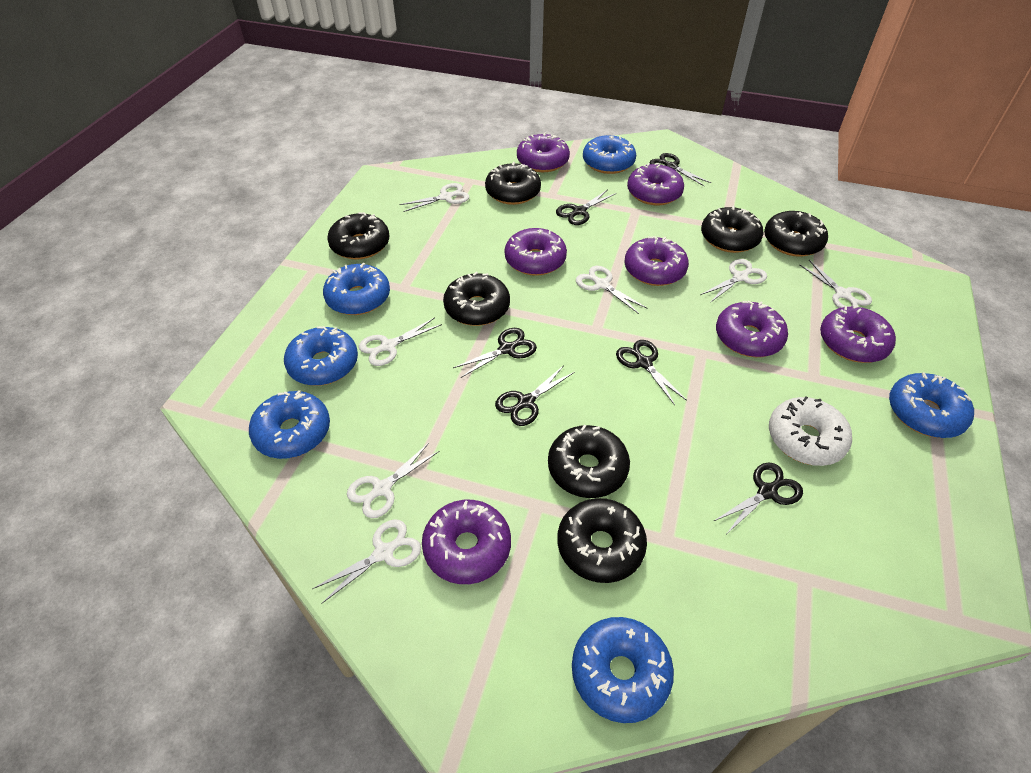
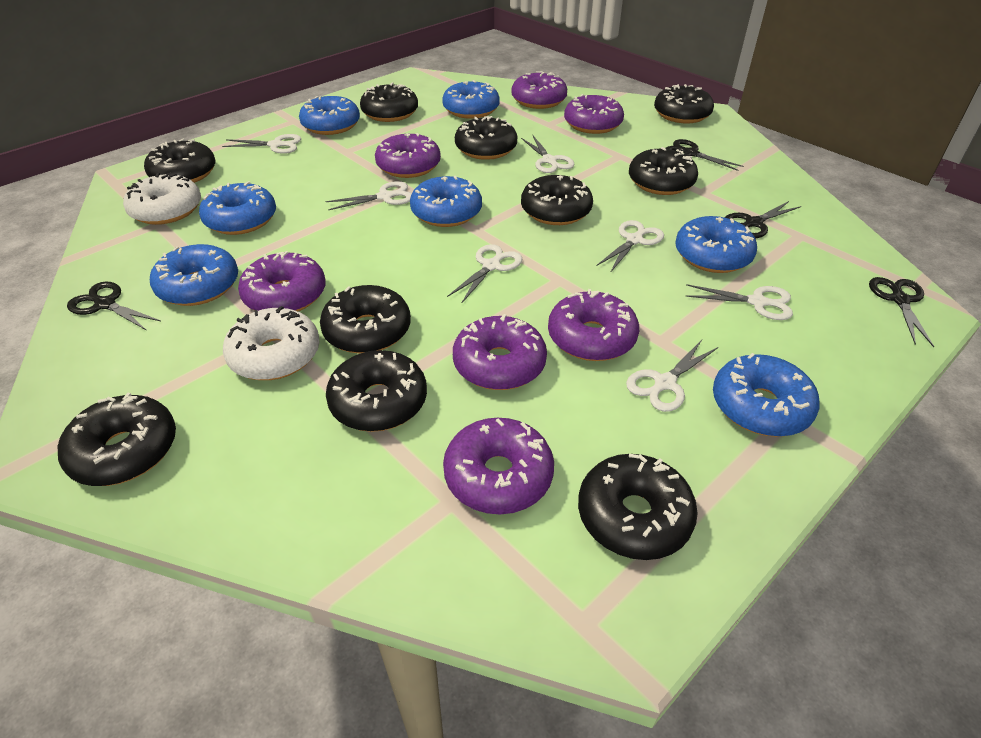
black donut: [327,212,389,260] [443,272,510,326] [485,162,541,205] [548,425,630,498] [557,498,647,583] [701,206,764,253] [764,211,828,257] = 7 -> [58,393,176,486] [144,139,216,183] [320,285,411,354] [326,350,427,432] [360,83,418,122] [455,116,517,160] [521,175,593,225] [578,454,698,560] [629,147,698,195] [654,84,714,124] = 10
black scissors: [453,328,537,378] [495,365,575,426] [556,189,616,225] [616,340,687,405] [649,153,711,187] [714,463,803,533] = 6 -> [67,282,161,331] [665,139,744,171] [725,201,801,238] [869,277,934,347] = 4
blue donut: [249,390,330,459] [284,326,358,386] [323,263,390,315] [572,617,674,723] [583,135,636,174] [889,372,974,438] = 6 -> [150,244,238,306] [199,181,276,235] [299,96,360,135] [410,176,482,227] [442,80,500,119] [675,216,757,273] [713,353,819,437] = 7
white donut: [769,396,852,466] = 1 -> [123,173,201,225] [223,306,320,380] = 2

